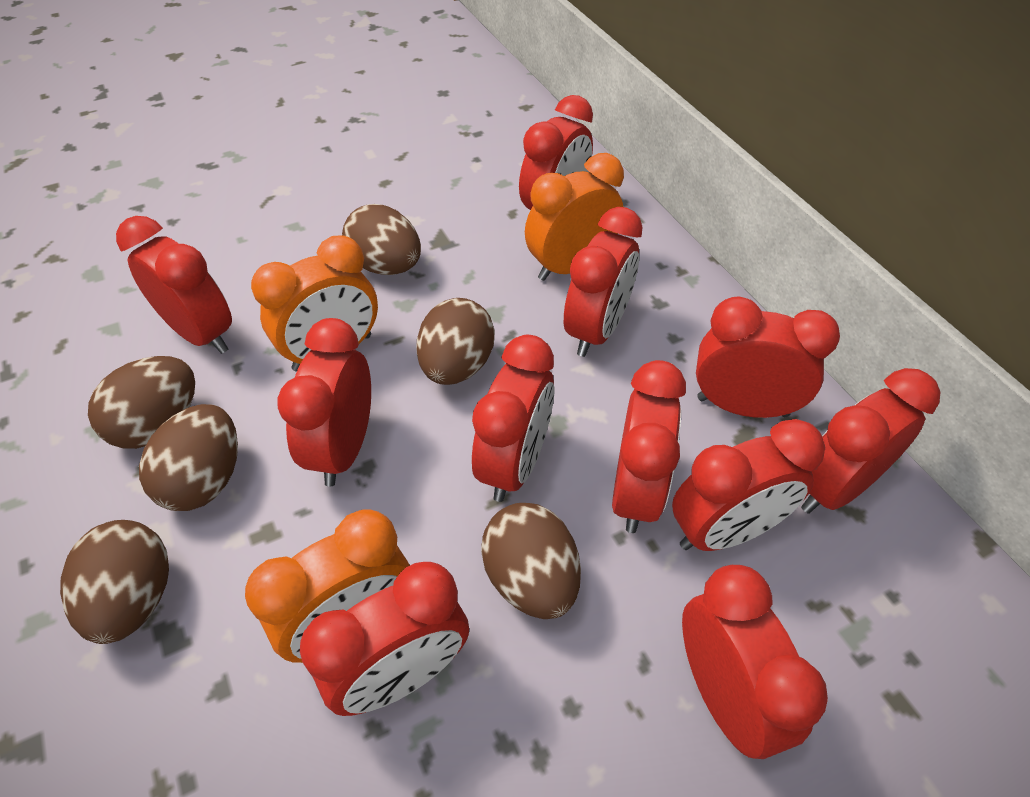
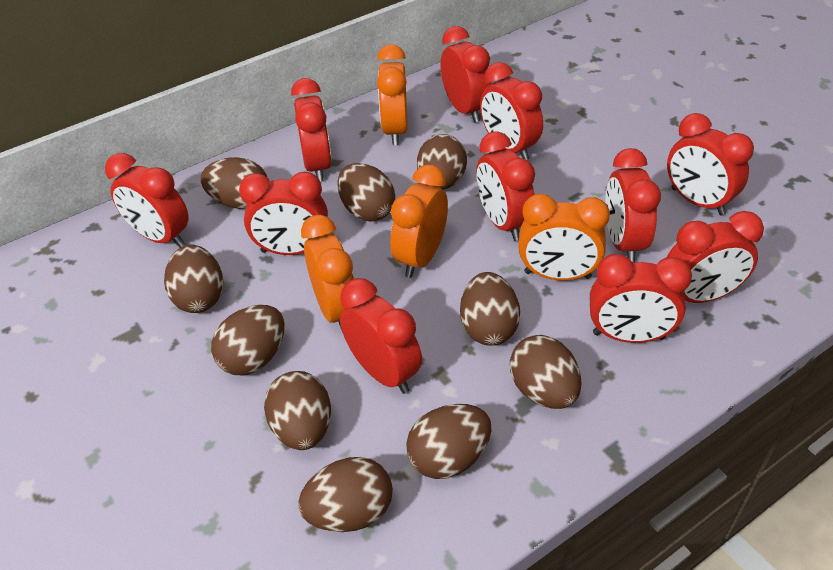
brown egg: [60,520,169,644] [88,356,195,449] [139,404,238,511] [342,204,421,275] [417,298,495,385] [481,503,581,619] = 6 -> [164,244,223,313] [200,157,267,209] [211,305,284,375] [264,371,331,450] [298,457,393,532] [337,163,395,222] [406,404,491,479] [417,134,467,190] [460,272,520,346] [510,335,582,409] = 10
orange clock: [245,509,410,663] [251,235,378,372] [525,153,624,281] = 3 -> [301,215,354,330] [377,44,408,145] [390,165,448,278] [518,194,610,280] = 4

